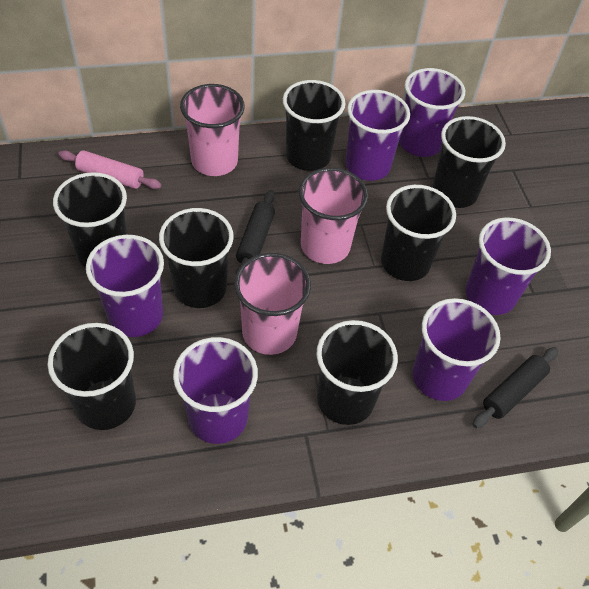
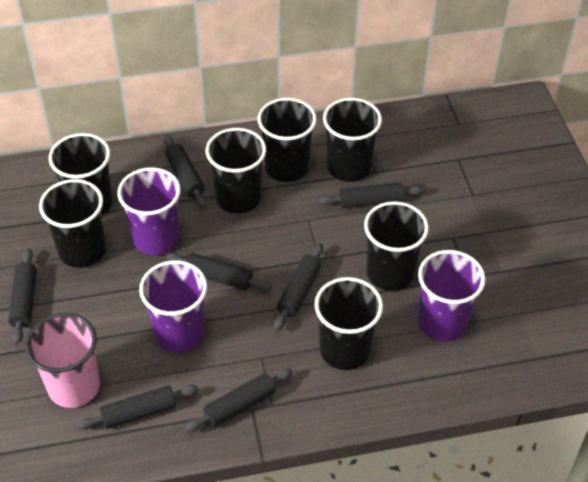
black rolling pin: [236,190,275,273] [472,347,558,428] = 2 -> [8,248,37,344] [76,385,198,430] [164,135,207,208] [166,253,272,291] [185,368,293,432] [274,243,323,331] [318,182,423,208] = 7
pink cup: [180,84,245,176] [234,253,311,355] [299,168,368,264] = 3 -> [25,313,100,408] = 1
pink rolling pin: [58,150,161,189] = 1 -> none = 0
purple cup: [86,235,164,337] [173,337,258,444] [345,90,410,181] [399,68,465,157] [413,298,501,401] [465,217,551,315] = 6 -> [117,167,181,255] [139,260,207,353] [418,250,486,341] = 3

